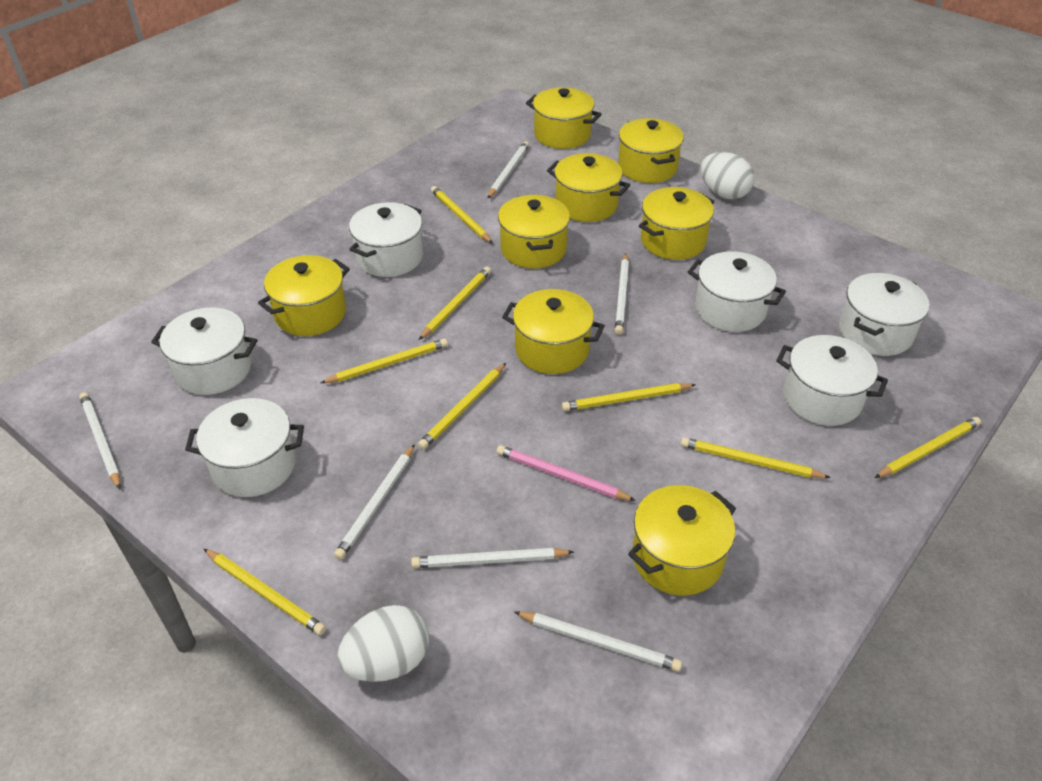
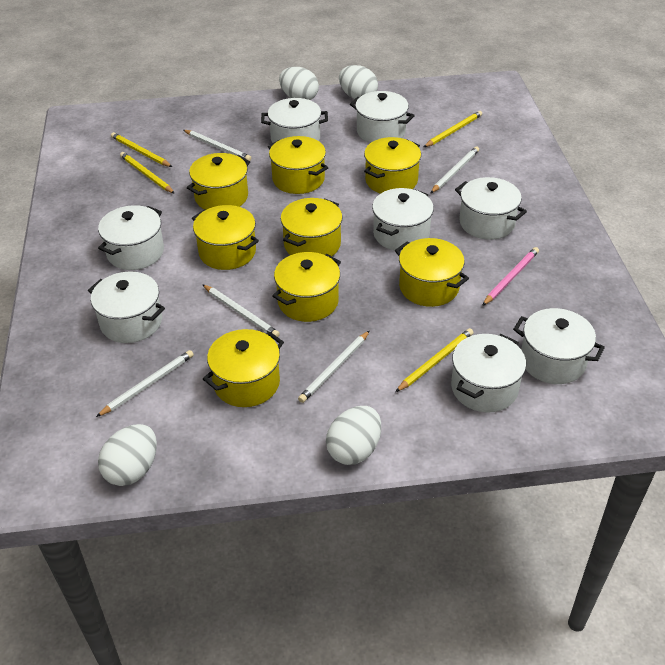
white egg: [337,605,429,682] [700,152,755,199] = 2 -> [98,424,157,486] [279,67,319,100] [326,406,381,465] [339,65,378,99] = 4
white pencil: [79,392,121,489] [334,444,415,560] [411,548,574,568] [488,141,529,198] [514,611,682,672] [615,253,629,335] = 6 -> [96,350,194,417] [184,130,251,161] [202,284,280,337] [298,331,370,403] [431,147,479,193] = 5
white pot: [151,307,257,395] [185,398,304,497] [349,202,423,277] [688,251,786,332] [776,335,888,426] [839,273,929,356] = 6 -> [88,272,165,343] [98,205,164,270] [261,98,328,143] [350,91,415,143] [372,188,434,251] [451,334,526,413] [455,177,527,240] [513,308,605,384] = 8
yellow pencil: [204,549,326,635] [321,338,448,383] [418,363,506,449] [419,267,491,340] [431,186,493,243] [562,383,696,411] [681,437,831,478] [875,417,981,478] = 8 -> [111,132,172,167] [120,152,175,194] [396,328,474,392] [424,111,482,147] = 4

